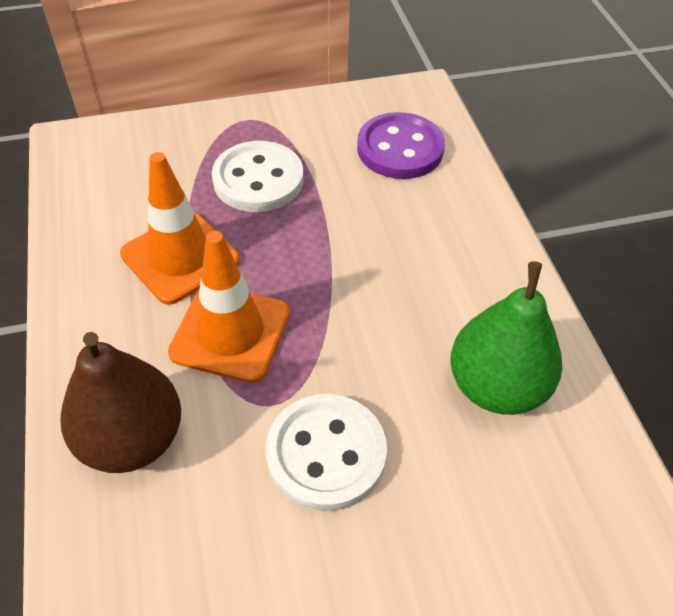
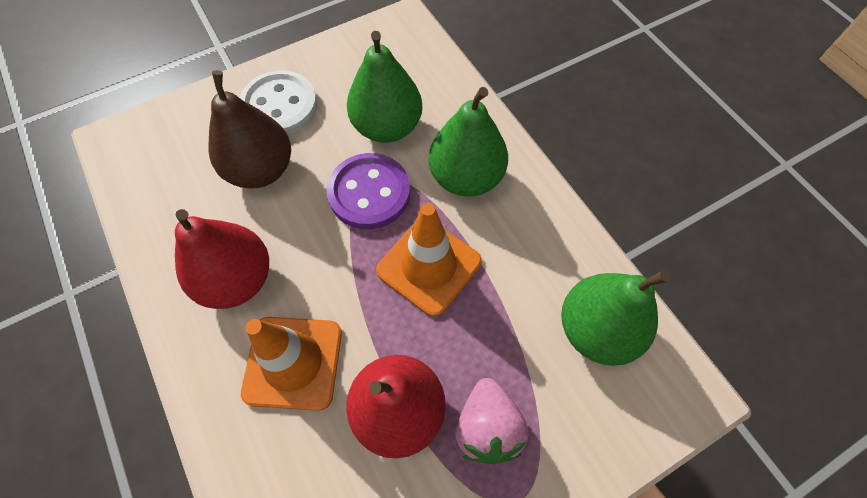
green pear: [450,261,562,415] = 1 -> [347,31,422,143] [429,87,508,197] [561,270,670,366] = 3
pink strawberry: none = 0 -> [455,378,529,464] = 1
red pear: none = 0 -> [175,209,269,309] [346,355,446,458] = 2
white button: [212,141,303,212] [266,394,387,511] = 2 -> [239,70,317,135] = 1

